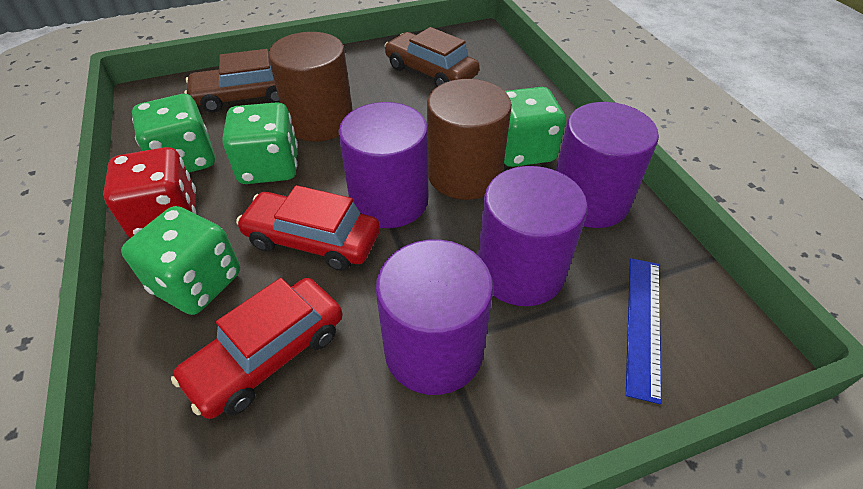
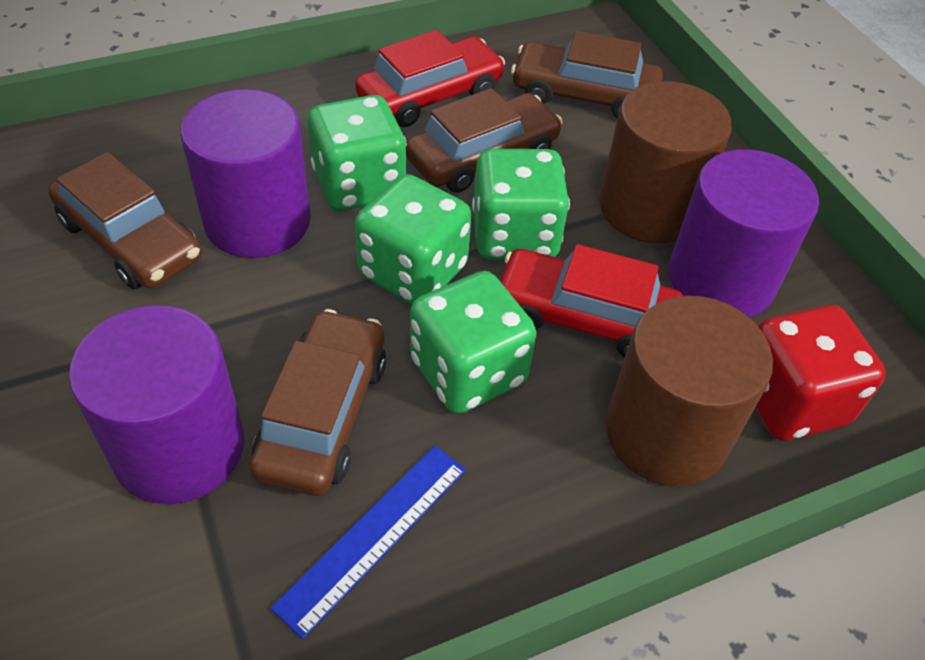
brown car: [184,49,280,113] [384,27,479,87] = 2 -> [48,152,202,289] [249,309,386,496] [406,88,563,193] [511,31,663,118] = 4
purple cylinder: [338,102,428,228] [376,240,493,395] [478,166,588,306] [556,102,659,228] = 4 -> [69,305,244,504] [180,89,311,258] [668,149,819,318] = 3

